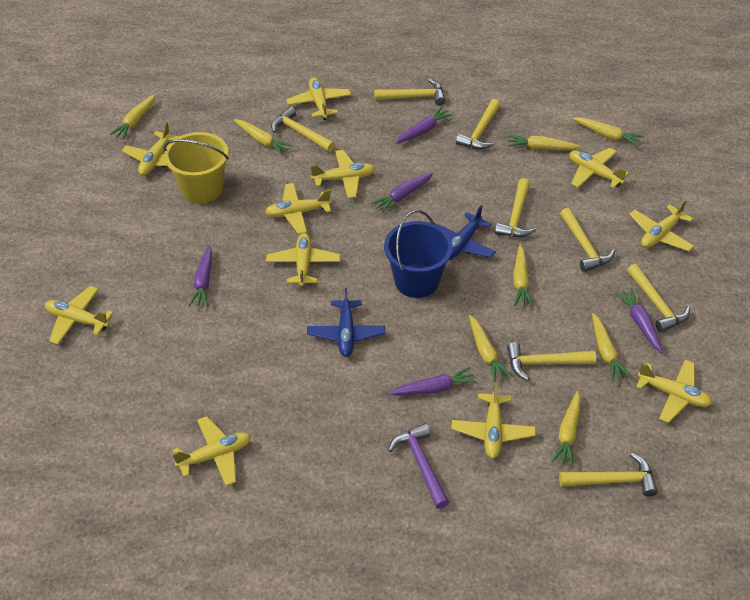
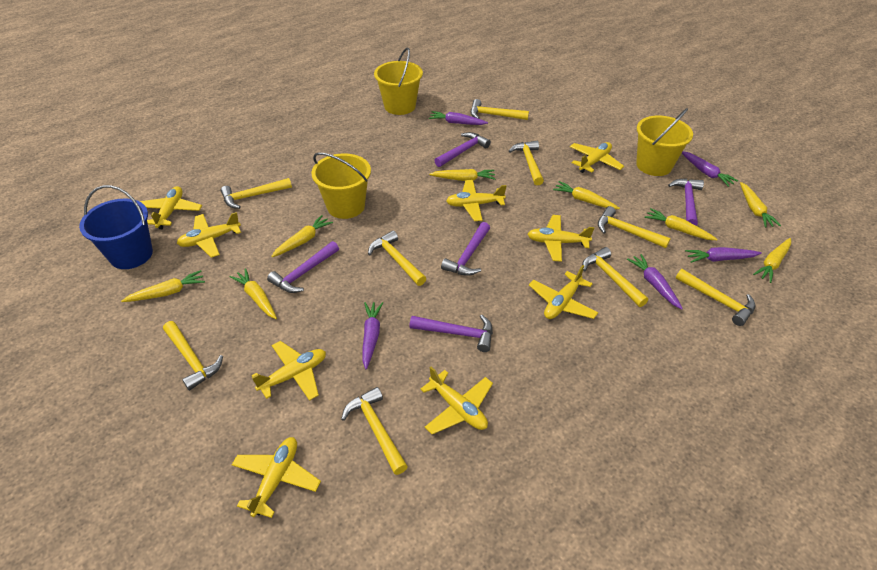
blue plane: [307,288,385,357] [434,205,496,260] = 2 -> none = 0
purple hammer: [389,423,449,509] = 1 -> [267,241,339,293] [409,315,493,352] [434,132,491,167] [441,222,490,276] [668,178,704,225] = 5
yellow bucket: [163,132,229,204] = 1 -> [311,153,371,219] [374,48,423,115] [636,108,693,176] = 3
yellow hammer: [271,106,335,152] [374,79,445,106] [456,99,501,149] [495,178,536,237] [507,342,596,381] [559,453,658,497] [560,208,615,272] [627,264,690,332] = 8 -> [163,321,223,391] [221,178,292,209] [341,387,408,475] [368,230,427,286] [471,99,529,120] [509,141,544,185] [582,247,648,307] [598,206,671,248] [676,269,755,326] = 9
yellow plane: [45,286,113,345] [122,121,179,176] [172,416,251,486] [265,183,331,234] [266,233,340,287] [286,77,351,120] [310,150,375,198] [451,382,536,459] [569,148,629,188] [629,199,694,251] [636,360,712,423] = 11 -> [140,186,202,229] [177,212,241,258] [232,437,321,518] [251,341,326,401] [420,367,493,434] [446,180,506,221] [527,215,594,262] [529,265,598,319] [570,142,624,173] = 9

